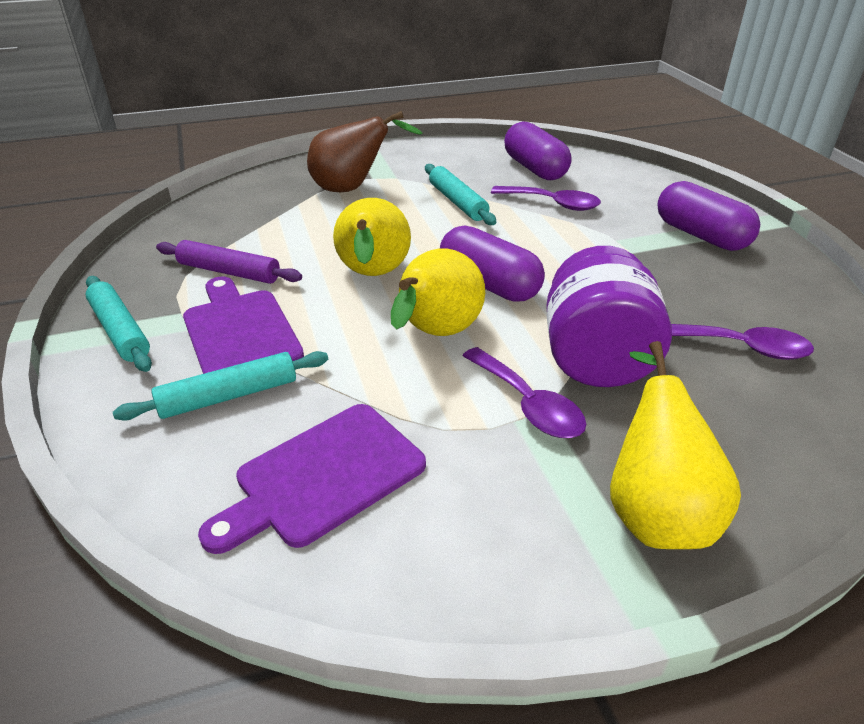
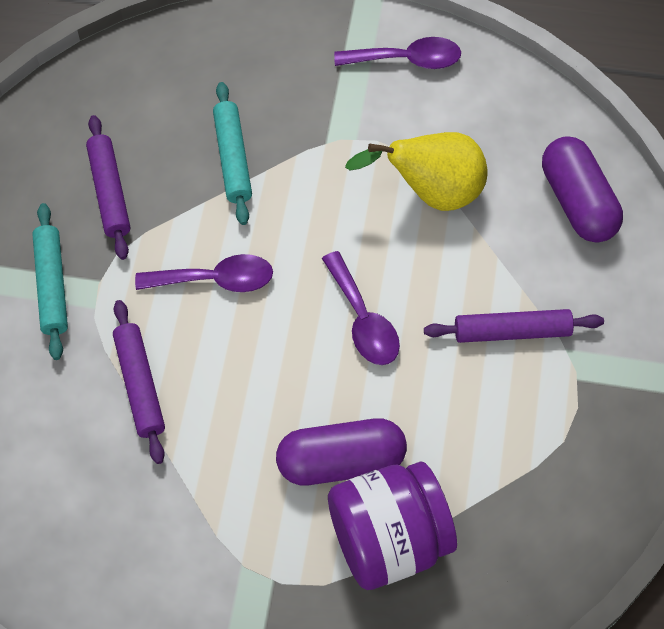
brown pear: [307,111,423,192] = 1 -> none = 0
purple capsule: [440,226,545,302] [504,122,571,180] [657,181,760,251] = 3 -> [276,418,407,485] [542,137,623,243] = 2
purple cutting board: [183,276,304,374] [198,404,426,554] = 2 -> none = 0
purple rolling pin: [156,240,302,284] = 1 -> [86,115,130,260] [113,300,165,464] [424,309,604,343] = 3
turquoise rolling pin: [86,276,152,372] [113,351,328,421] [425,164,496,225] = 3 -> [32,203,68,360] [213,82,252,225] = 2
yellow pear: [333,198,411,276] [391,248,485,336] [610,341,741,549] = 3 -> [345,132,488,211] = 1

